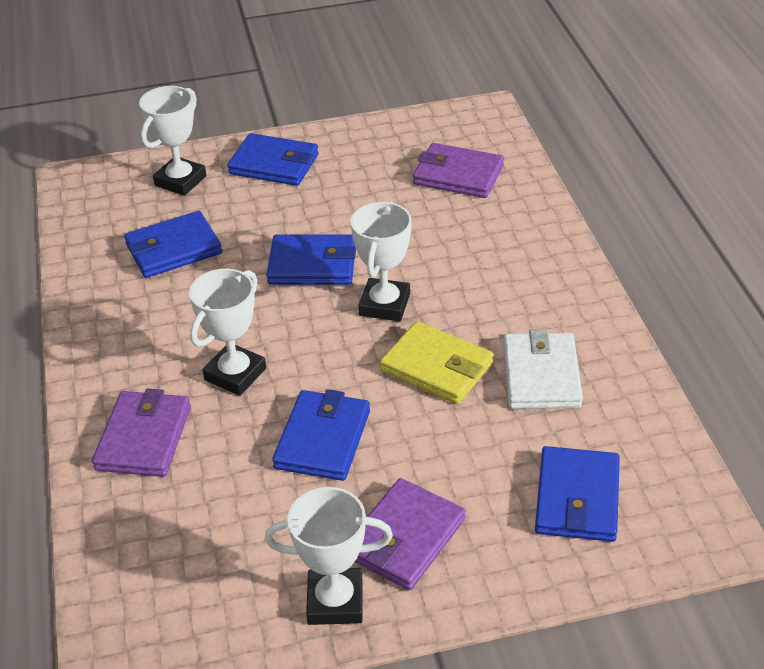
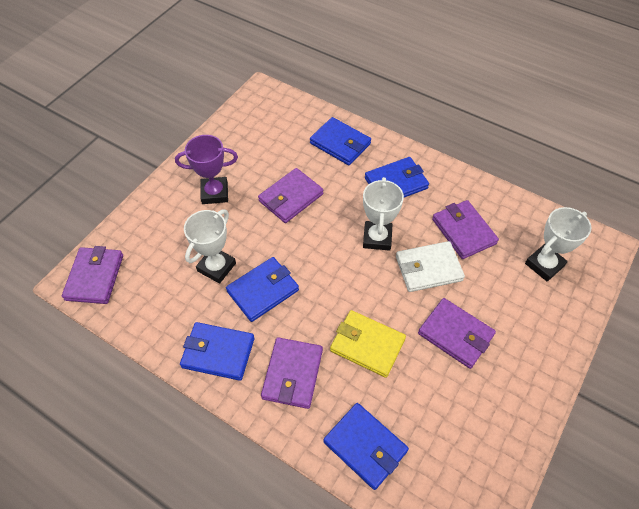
purple trophy: none = 0 -> [175,135,238,204] = 1
purple wallet: [92,388,191,477] [355,478,465,590] [413,143,504,198] = 3 -> [62,246,123,304] [258,168,323,223] [261,337,323,409] [418,298,496,369] [432,200,499,259] = 5
white trophy: [139,86,207,196] [189,269,266,396] [265,487,393,625] [351,201,412,321] = 4 -> [184,210,236,284] [363,177,404,251] [525,207,591,282] = 3

